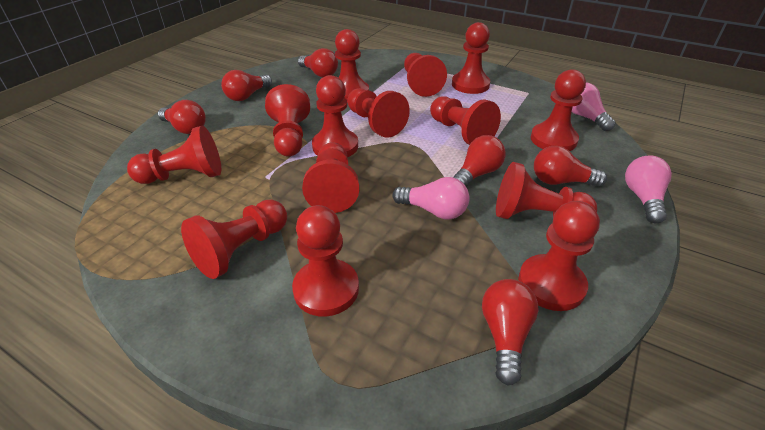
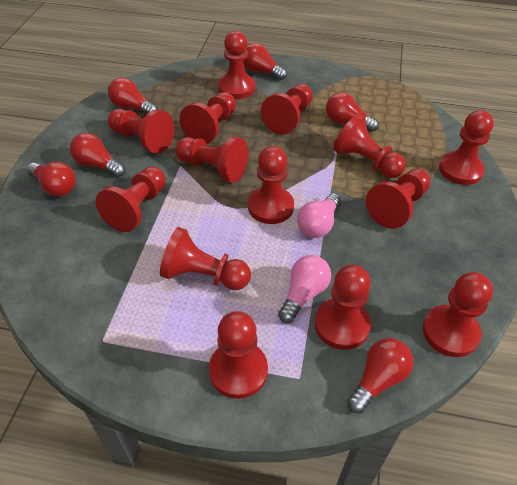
pink light bulb: [393,177,469,220] [572,83,615,131] [625,155,672,223] = 3 -> [278,255,331,323] [297,193,341,238] = 2

